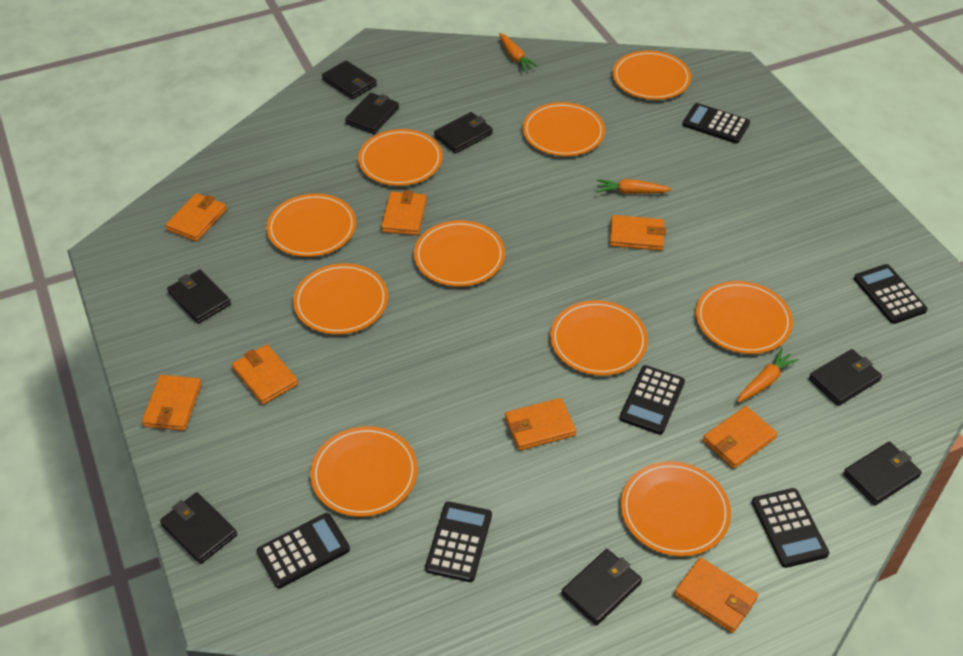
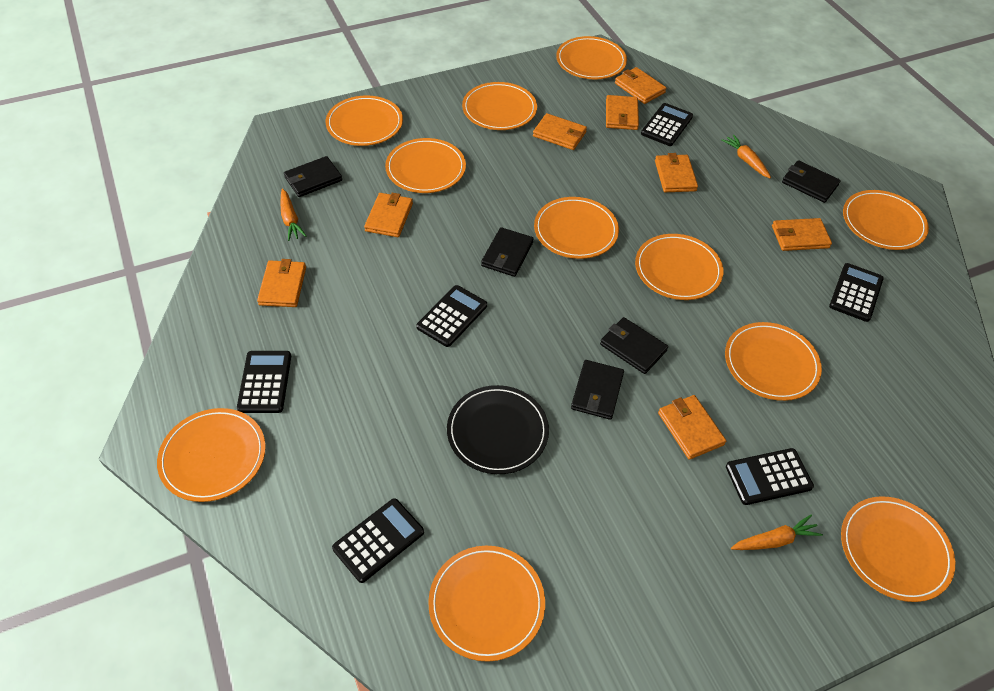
black plate: none = 0 -> [447,385,549,474] = 1
black wallet: [160,492,237,564] [167,270,231,324] [322,61,377,100] [345,93,399,134] [434,112,493,154] [561,549,642,626] [809,349,882,406] [843,442,922,505] = 8 -> [284,156,342,197] [481,227,534,277] [571,360,624,420] [600,317,668,374] [782,160,841,203] = 5
orange plate: [266,193,356,257] [293,263,388,334] [311,426,418,517] [358,129,443,186] [414,220,505,287] [523,102,605,156] [550,300,648,376] [613,51,691,100] [621,461,731,557] [696,281,793,354] = 10 -> [157,408,266,502] [326,95,403,146] [385,138,466,193] [428,546,545,662] [462,82,537,130] [534,197,619,259] [556,36,627,80] [635,234,723,300] [725,322,822,401] [841,496,955,602] [843,190,929,250] = 11

